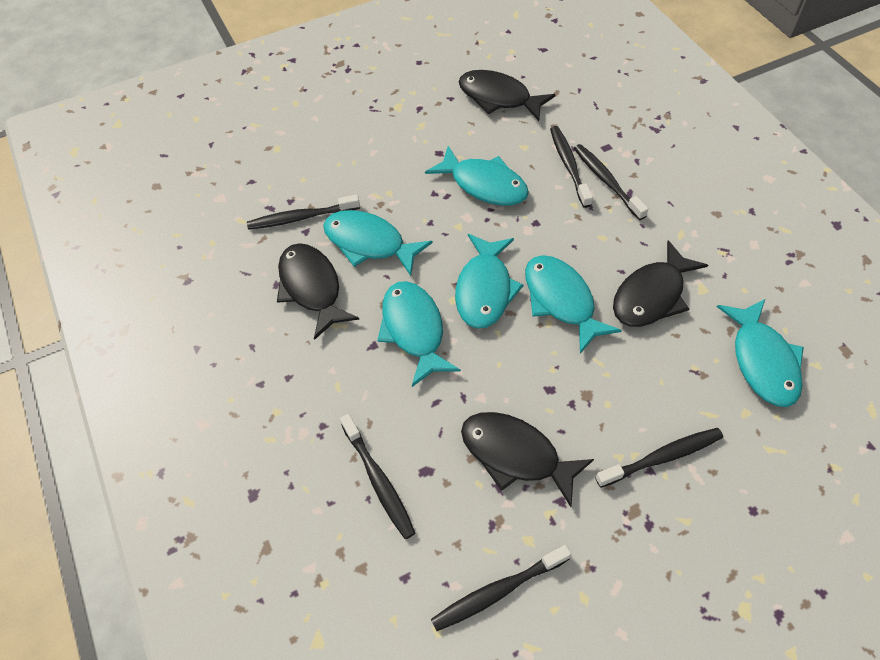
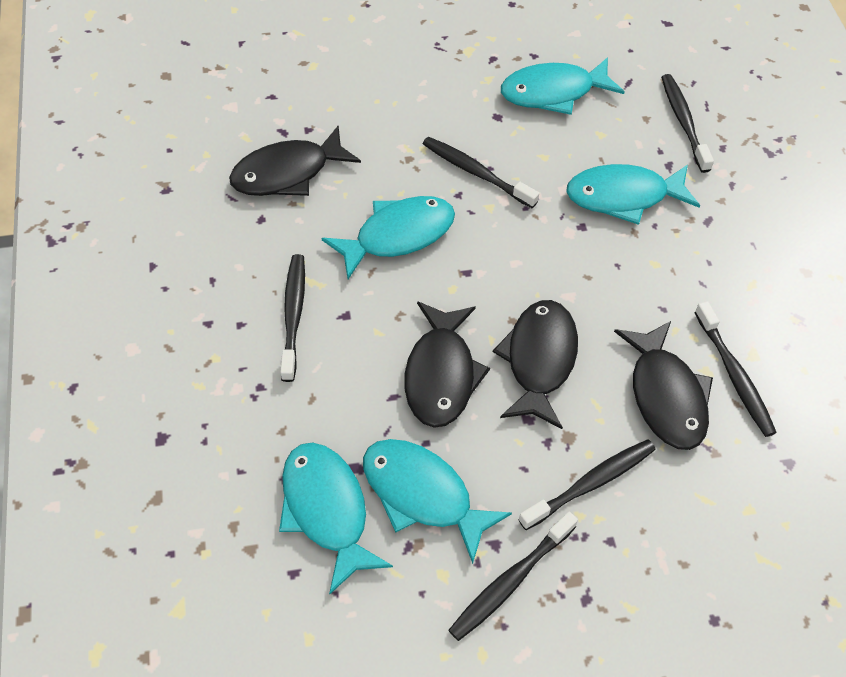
turquoise fish: [323,210,433,276] [377,281,461,387] [425,146,529,206] [455,234,524,329] [525,255,622,354] [717,299,804,407] = 6 -> [279,442,393,594] [322,196,455,279] [363,439,512,564] [501,57,624,115] [566,164,700,225] = 5

